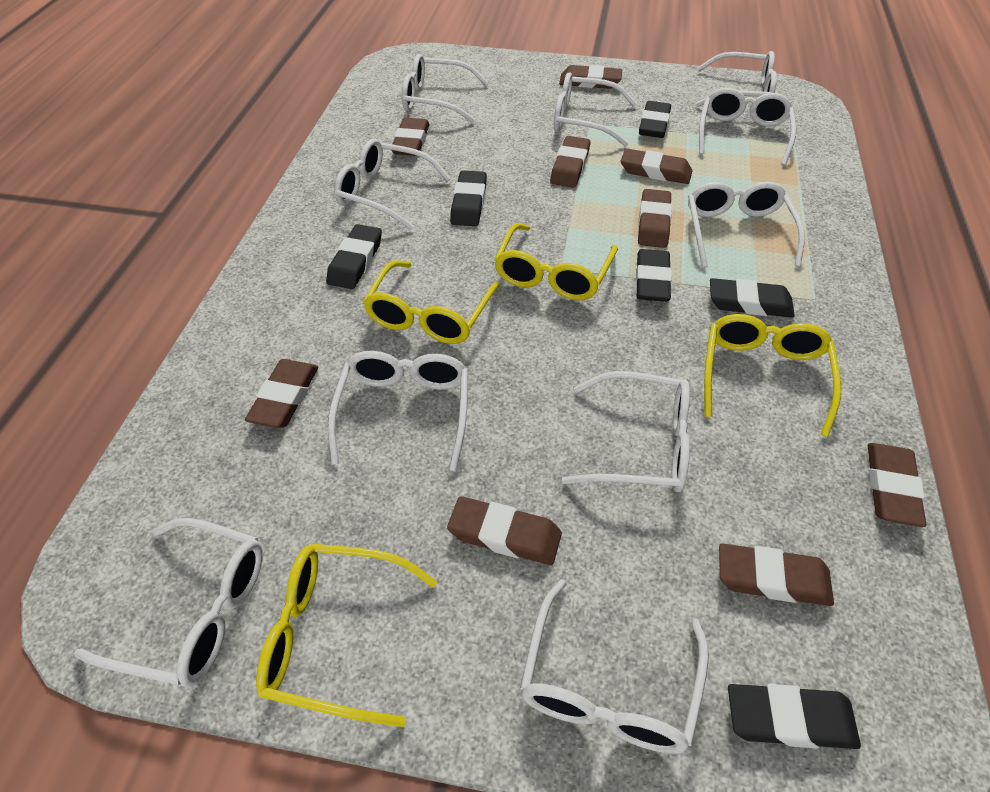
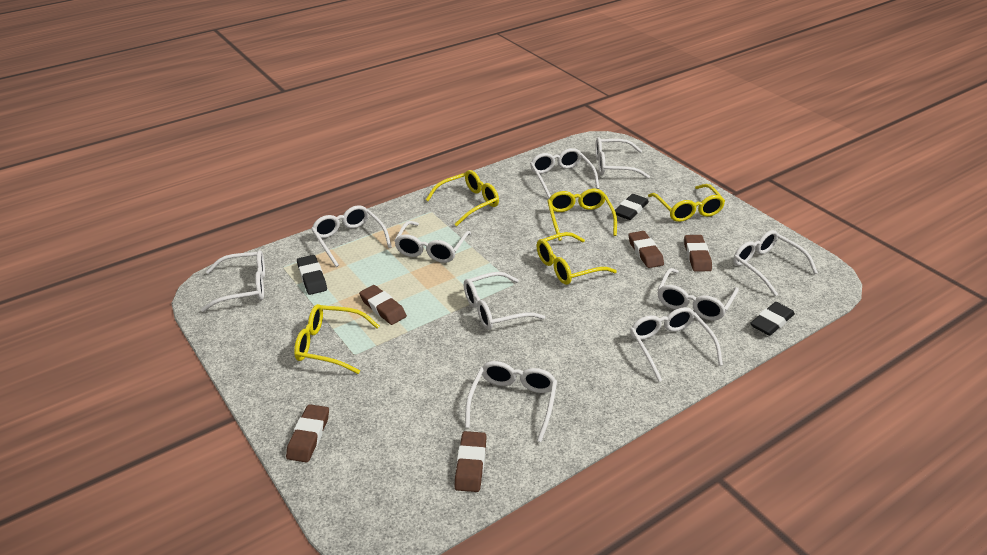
black eraser: [326,224,382,289] [450,170,487,226] [636,249,672,302] [639,101,671,138] [710,278,795,318] [728,684,861,749] = 6 -> [297,255,327,295] [615,194,649,220] [750,302,795,336] = 3
brown eraser: [245,359,318,428] [391,118,429,156] [447,496,562,565] [550,136,590,188] [559,65,622,89] [621,148,692,184] [638,189,672,248] [719,544,834,606] [868,443,926,527] = 9 -> [286,404,329,462] [359,285,407,325] [455,431,486,492] [628,231,664,268] [684,235,712,272] = 5
yellow glasses: [256,544,437,727] [363,260,500,344] [494,223,618,301] [704,314,841,437] = 4 -> [294,304,379,374] [426,170,499,226] [537,232,617,285] [547,189,617,241] [648,184,725,222] = 5

